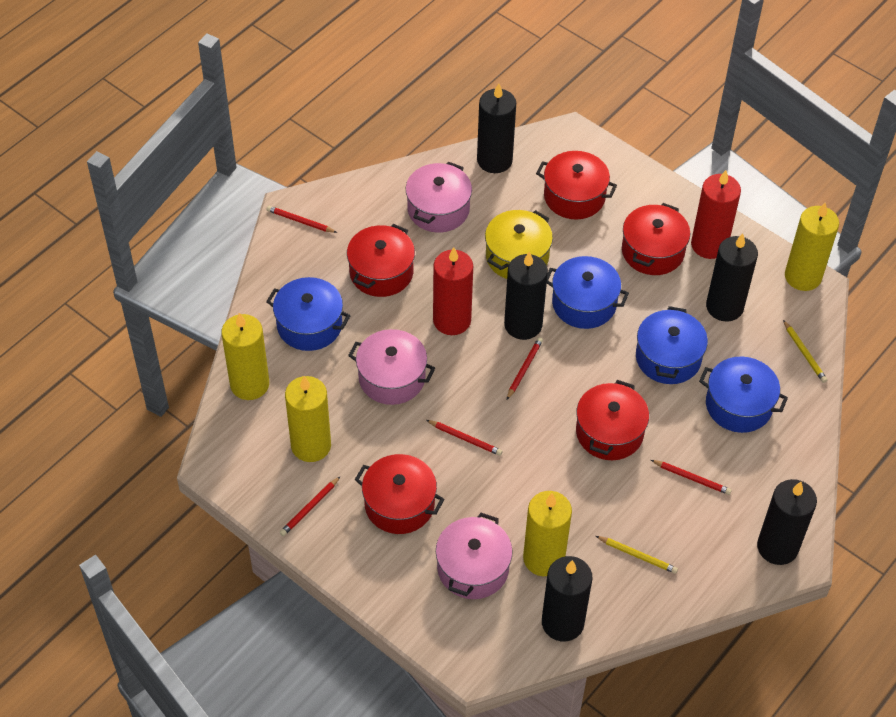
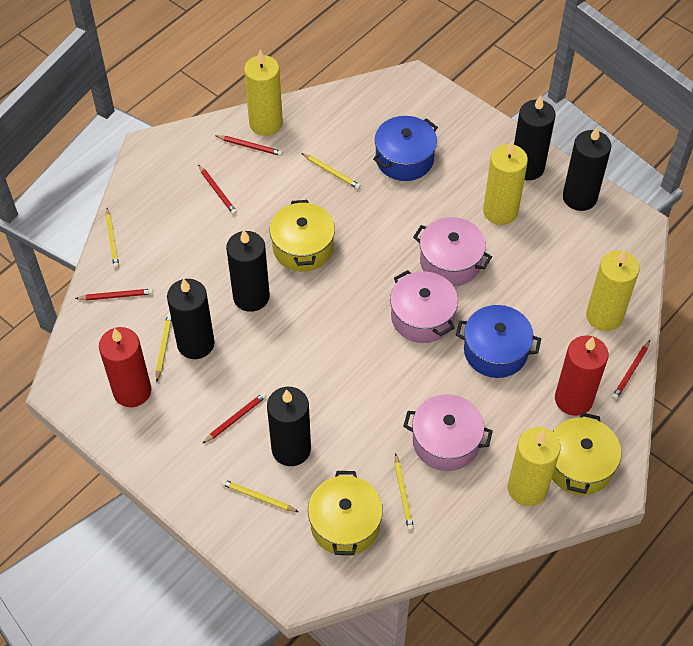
blue pot: [266,277,350,351] [547,256,629,329] [636,306,708,384] [699,357,788,433] = 4 -> [373,116,438,181] [456,305,541,378] = 2
red pot: [347,224,415,297] [355,454,445,534] [536,151,617,219] [576,380,649,460] [622,203,690,275] = 5 -> none = 0
yellow pencil: [596,536,678,574] [783,320,827,383] = 2 -> [106,208,119,268] [156,313,172,382] [221,479,299,512] [301,153,361,189] [395,453,414,531] = 5
yellow pot: [485,210,553,279] = 1 -> [270,200,335,272] [308,471,383,556] [552,412,621,495] = 3

